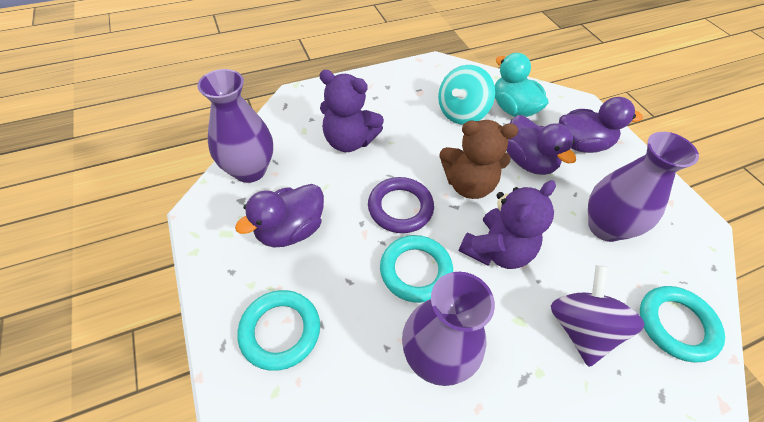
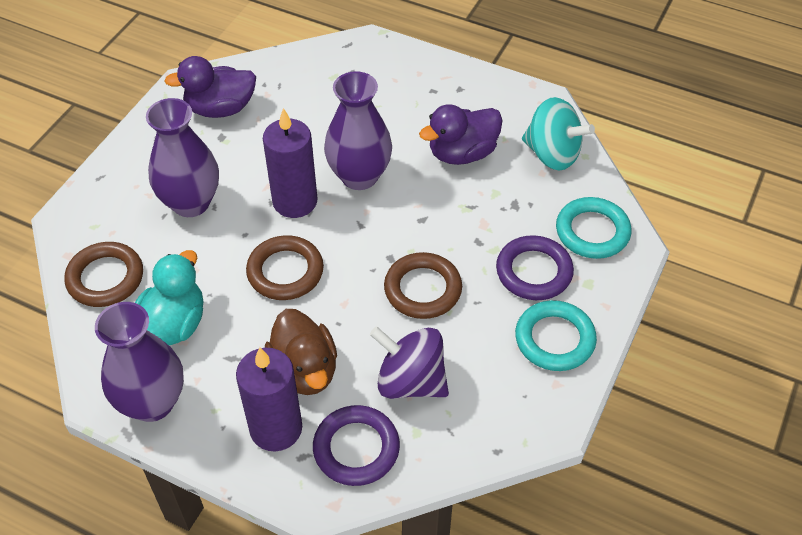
brown duck: none = 0 -> [265,309,337,395] = 1
brown ring: none = 0 -> [64,242,143,307] [246,235,324,300] [384,252,462,319] = 3
brown teddy bear: [439,120,518,199] = 1 -> none = 0
purple candle: none = 0 -> [236,347,302,452] [263,108,317,218] = 2
purple duck: [235,184,324,247] [507,115,576,175] [559,97,643,153] = 3 -> [164,56,256,118] [419,104,503,165] = 2
purple ring: [368,177,434,233] = 1 -> [313,405,400,486] [496,235,574,300] = 2
purple teddy bear: [319,70,384,152] [459,180,556,269] = 2 -> none = 0
turquoise ring: [237,290,320,371] [380,235,453,303] [640,286,725,362] = 3 -> [515,300,597,371] [556,197,631,259] = 2

